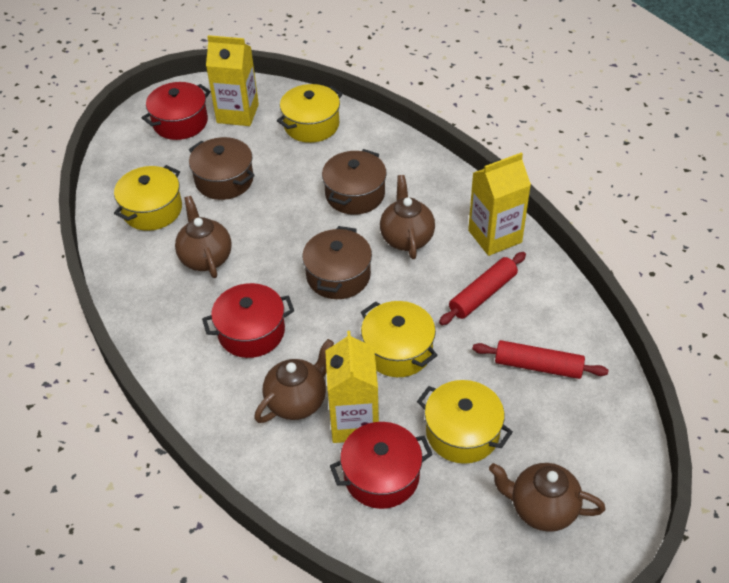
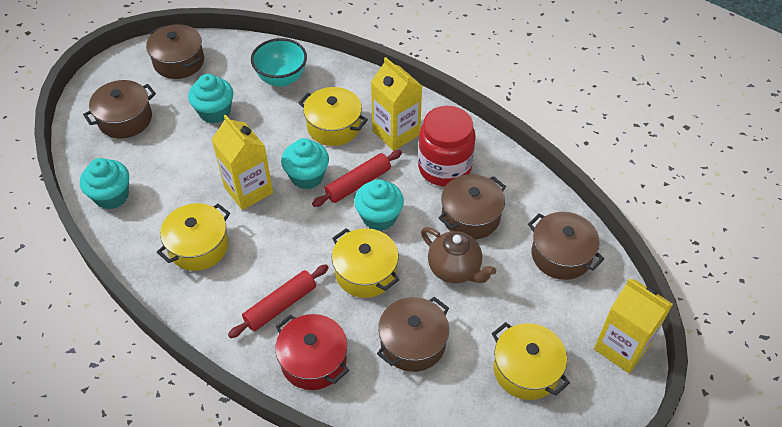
brown pot: [189,137,255,200] [302,226,372,299] [322,149,387,215] = 3 -> [83,80,156,139] [146,24,204,79] [377,297,449,372] [439,174,506,239] [528,212,604,280] = 5
brown teapot: [175,196,232,278] [254,339,334,423] [380,175,435,259] [489,463,605,532] = 4 -> [421,227,496,284] = 1
red jar: none = 0 -> [418,106,476,186] = 1
red pot: [142,82,211,140] [202,283,294,358] [330,422,433,509] = 3 -> [275,314,349,390] = 1
turquoise bowl: none = 0 -> [251,38,307,87] = 1
turquoise cupcake: none = 0 -> [80,158,129,209] [188,74,233,123] [281,138,329,189] [354,179,404,231] = 4

